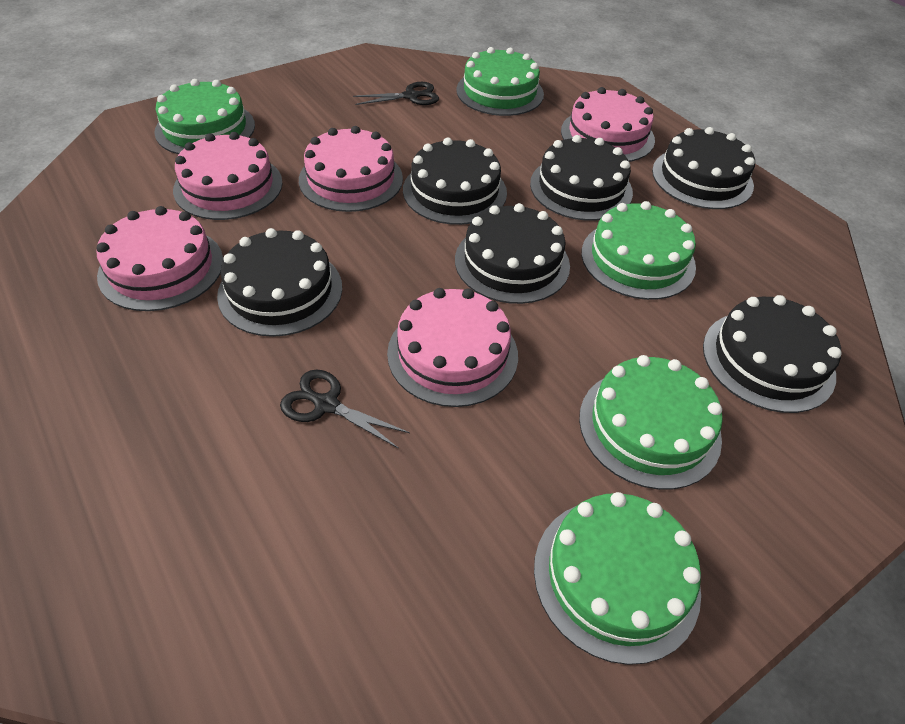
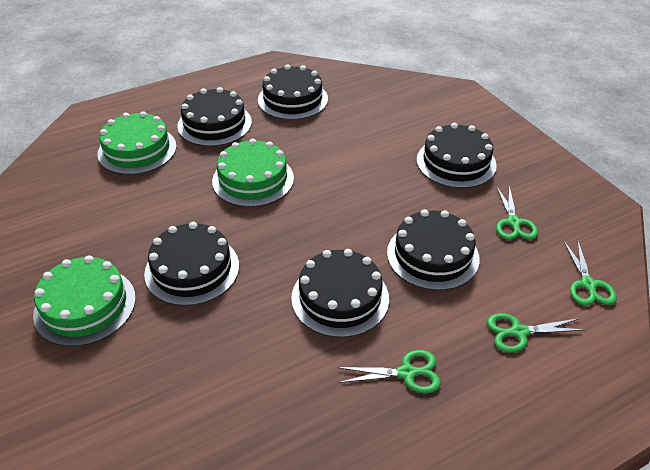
black scissors: [280,370,410,449] [353,82,439,105] = 2 -> none = 0
green cake: [154,79,255,154] [456,47,544,116] [534,492,701,665] [579,355,723,490] [581,201,696,300] = 5 -> [33,255,136,347] [97,111,177,175] [212,139,294,207] = 3
green scissors: none = 0 -> [337,350,441,393] [487,313,585,353] [496,185,538,240] [564,240,617,306] = 4
pink cake: [96,206,223,311] [173,132,283,220] [299,126,403,212] [387,288,518,407] [561,87,655,162] = 5 -> none = 0

